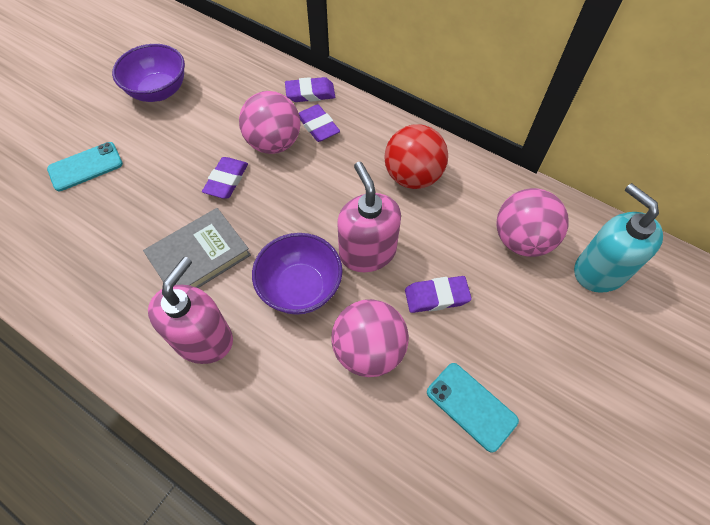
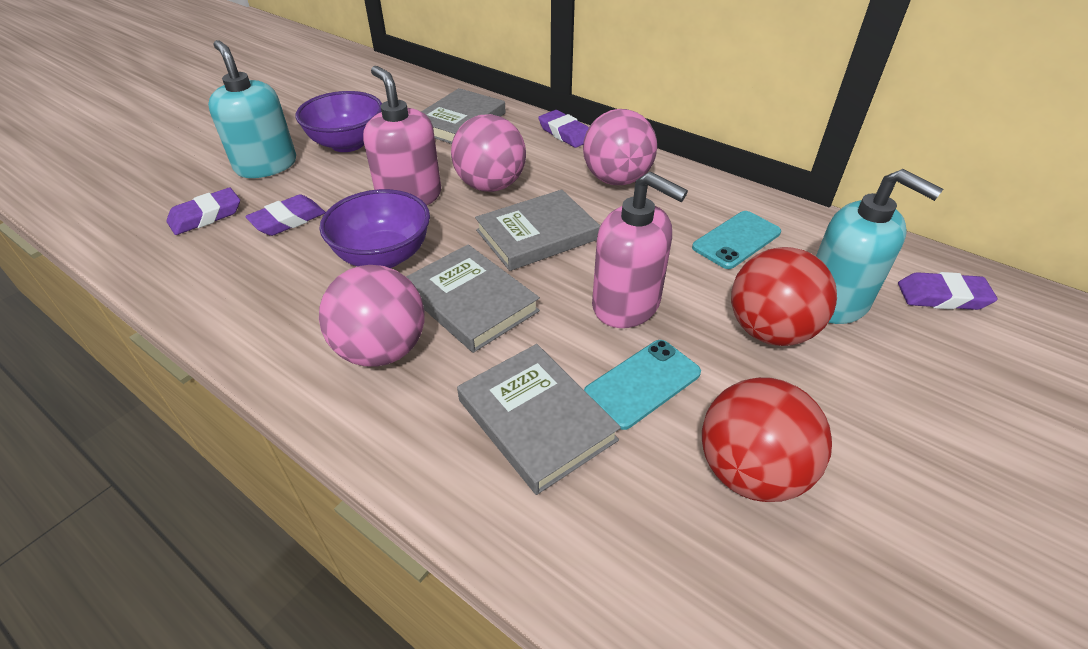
grey book: [143,208,251,288] = 1 -> [406,244,540,353] [421,88,506,144] [457,344,621,495] [475,190,600,271] = 4
red ball: [385,124,448,189] = 1 -> [702,377,832,502] [731,247,837,346] = 2
turquoise soap dispenser: [574,183,663,293] = 1 -> [208,40,296,178] [816,169,943,324] = 2

